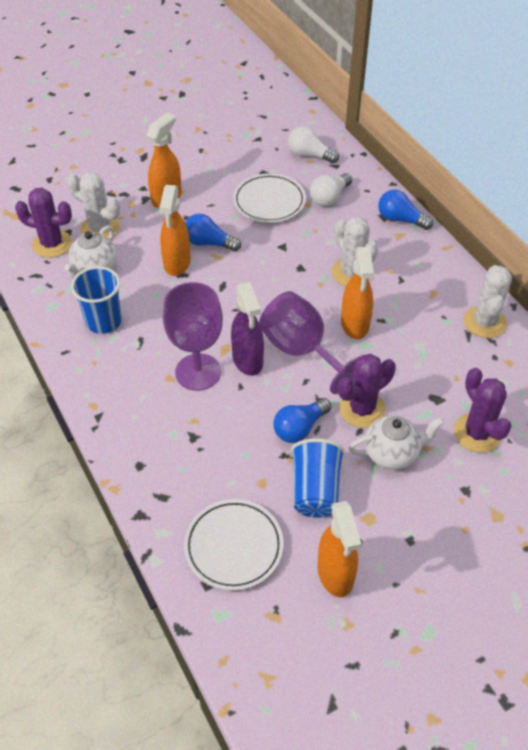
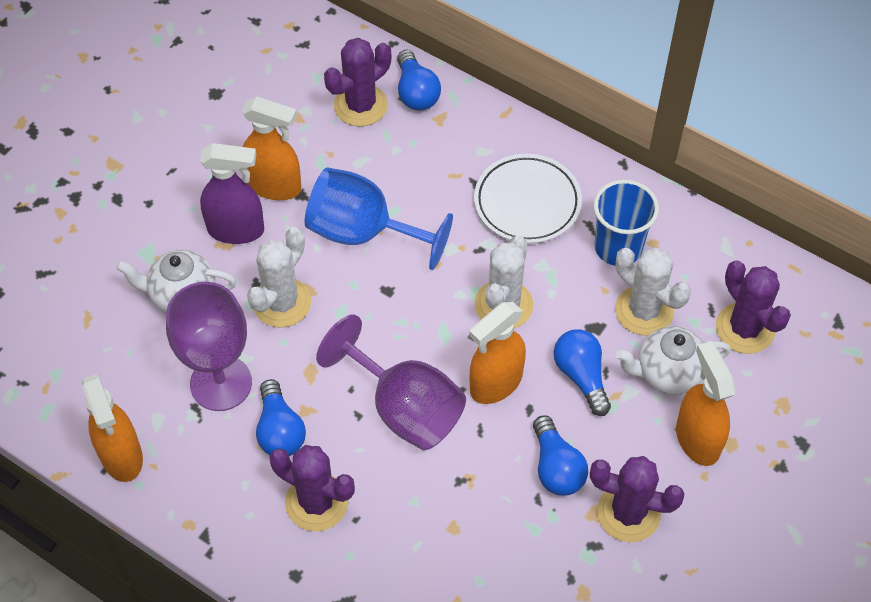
blue cup: [71,266,122,334] [290,438,345,518] = 2 -> [594,180,659,266] = 1
blue goblet: none = 0 -> [305,167,453,270] = 1
blue light bulb: [185,214,241,252] [273,398,332,443] [378,190,433,230] = 3 -> [256,379,306,456] [397,50,441,110] [533,415,588,496] [554,329,611,416] = 4
purple cactus: [15,188,72,258] [338,354,396,428] [454,368,512,453] = 3 -> [269,445,355,531] [324,38,391,126] [590,456,684,542] [716,261,791,354] = 4
white light bulb: [288,126,339,163] [310,173,352,206] = 2 -> none = 0
white plate: [184,499,284,591] [233,173,306,223] = 2 -> [474,154,582,243] = 1

